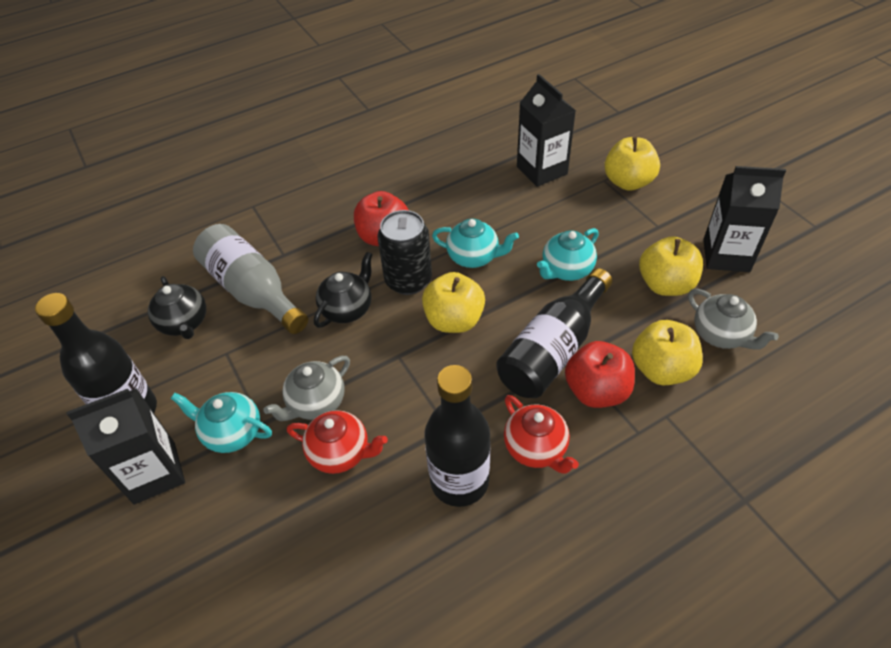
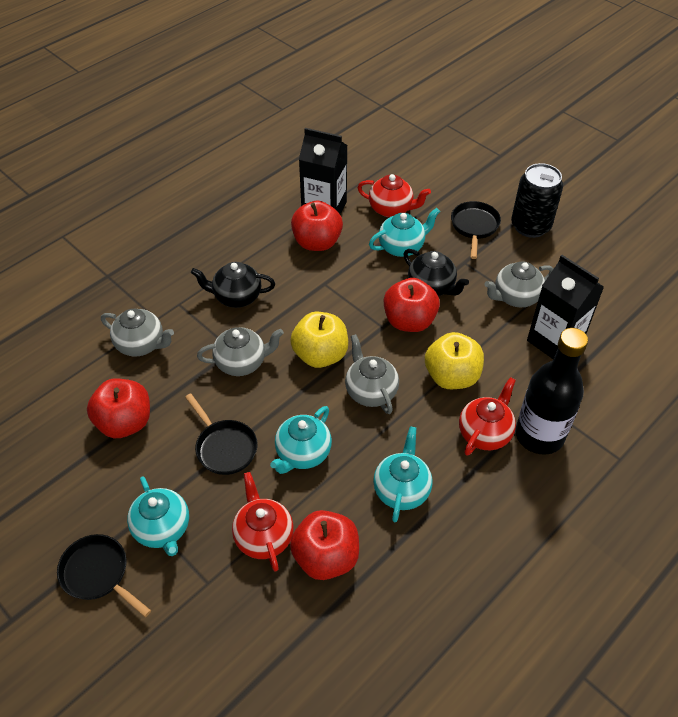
black bottle: [35,293,157,413] [425,365,491,507] [496,268,612,398] = 3 -> [515,328,588,455] = 1
black carton: [66,388,185,505] [517,74,576,187] [703,166,786,272] = 3 -> [299,128,347,214] [527,255,604,359] = 2
black pan: none = 0 -> [57,534,151,617] [185,393,258,475] [451,201,501,259] = 3
grey bottle: [193,224,308,334] = 1 -> none = 0
grey teapot: [263,356,350,421] [688,289,779,350] = 2 -> [101,309,174,357] [197,327,284,376] [345,334,399,414] [485,261,554,307] = 4
red apple: [354,191,409,246] [565,341,635,408] = 2 -> [87,379,150,438] [290,510,359,580] [291,200,343,251] [384,278,440,332] = 4
red teapot: [287,410,388,474] [504,395,579,474] = 2 -> [232,472,294,572] [357,174,431,217] [459,377,516,456] = 3
turquoise teapot: [170,392,272,453] [432,219,519,268] [537,228,599,281] = 3 -> [127,476,189,556] [270,406,332,474] [369,208,440,257] [373,426,433,522] = 4
yellow apple: [422,272,485,333] [605,137,660,191] [632,320,703,385] [639,236,703,296] = 4 -> [290,312,348,368] [425,332,484,389] = 2

